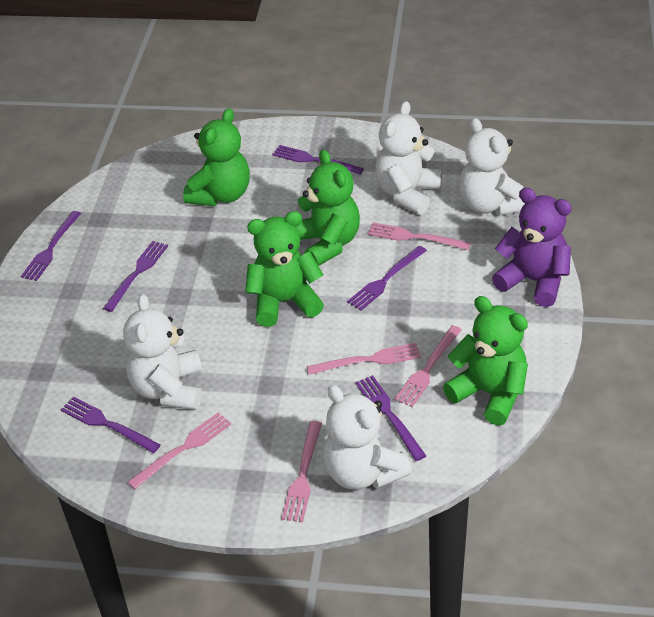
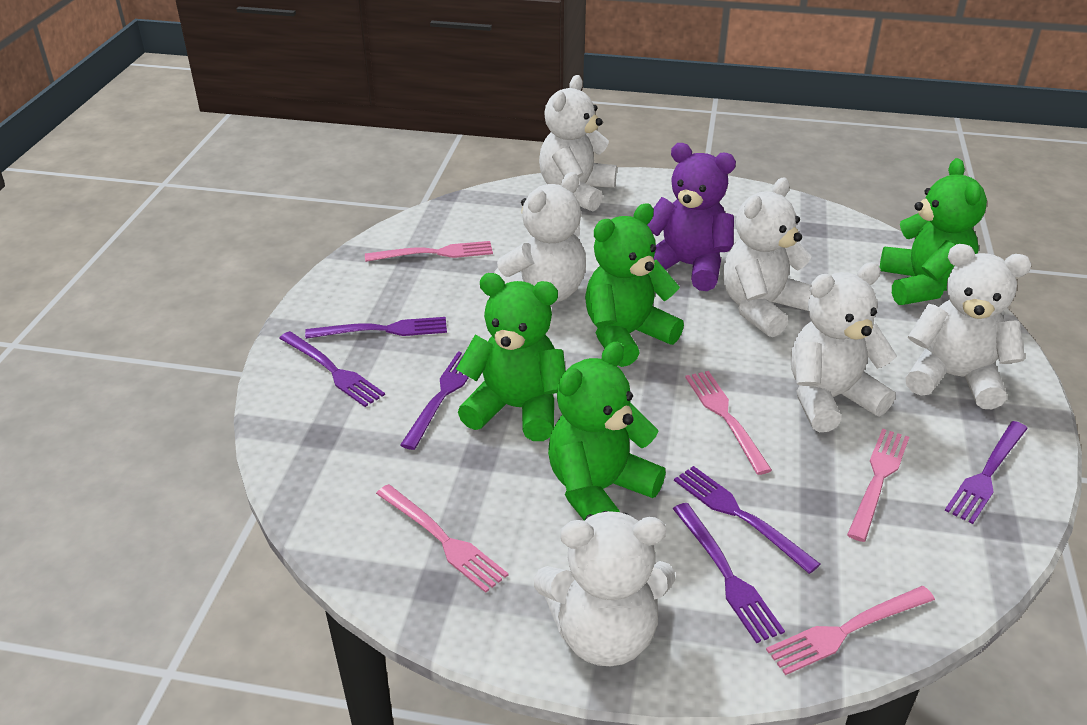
white teddy bear: [123,294,202,410] [323,385,412,490] [375,101,442,215] [459,118,525,216] = 4 -> [494,172,586,302] [534,511,675,666] [539,75,617,212] [723,178,812,337] [791,262,897,432] [906,244,1031,409] = 6

